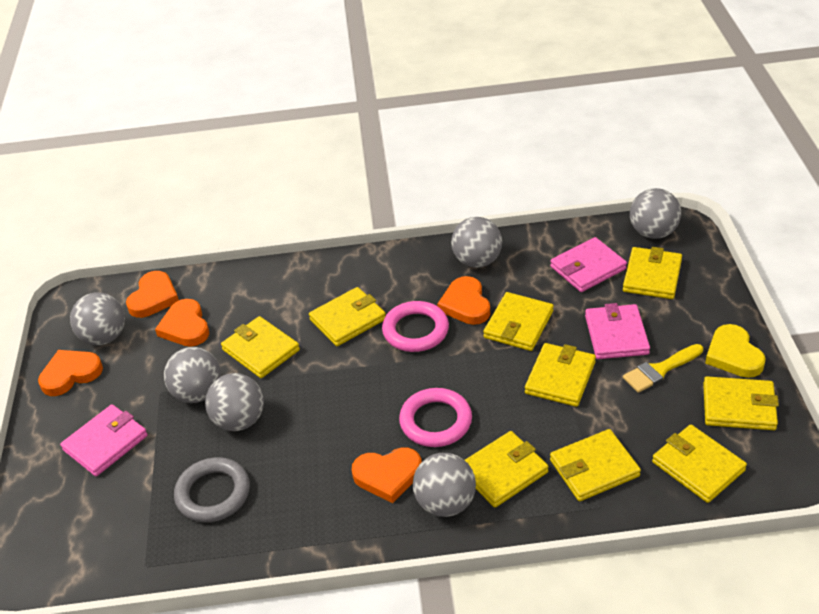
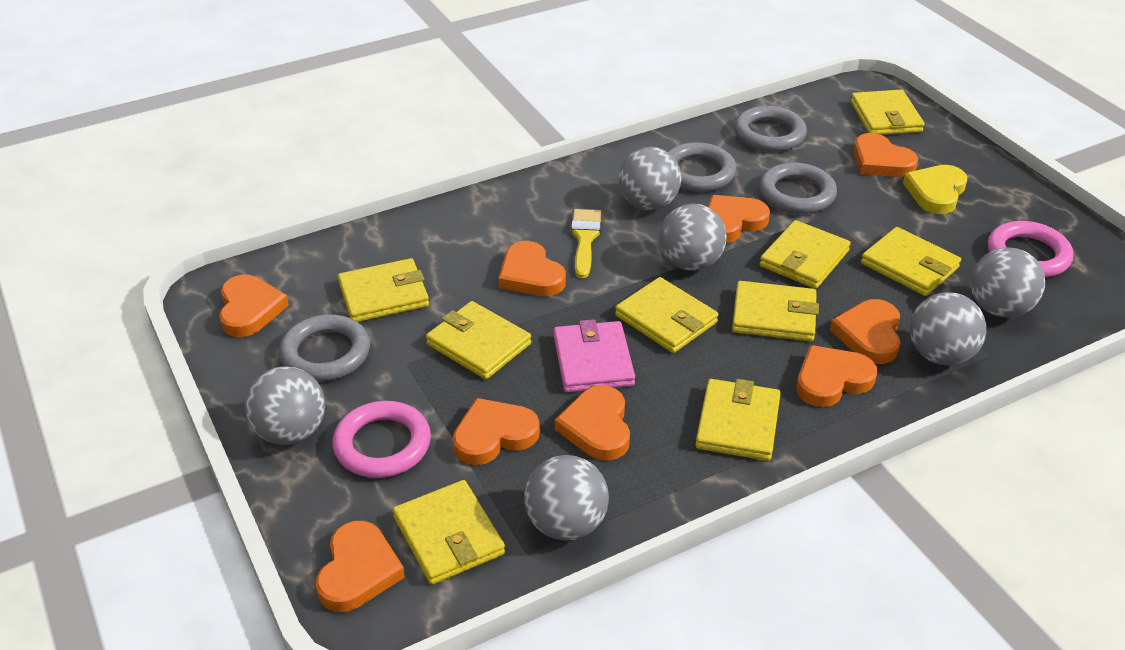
grey ring: [174,457,250,522] = 1 -> [279,314,370,381] [668,142,736,192] [734,106,807,152] [759,163,837,214] = 4
orange heart: [38,350,103,396] [126,271,179,318] [155,299,209,347] [352,447,422,503] [437,276,490,325] = 5 -> [219,275,289,337] [315,521,405,612] [453,398,540,465] [498,241,566,296] [555,385,630,461] [708,195,770,243] [797,345,877,407] [830,299,900,364] [853,133,918,177] = 9
pink wallet: [60,404,148,476] [550,237,627,292] [585,303,650,359] = 3 -> [554,319,635,392] = 1

